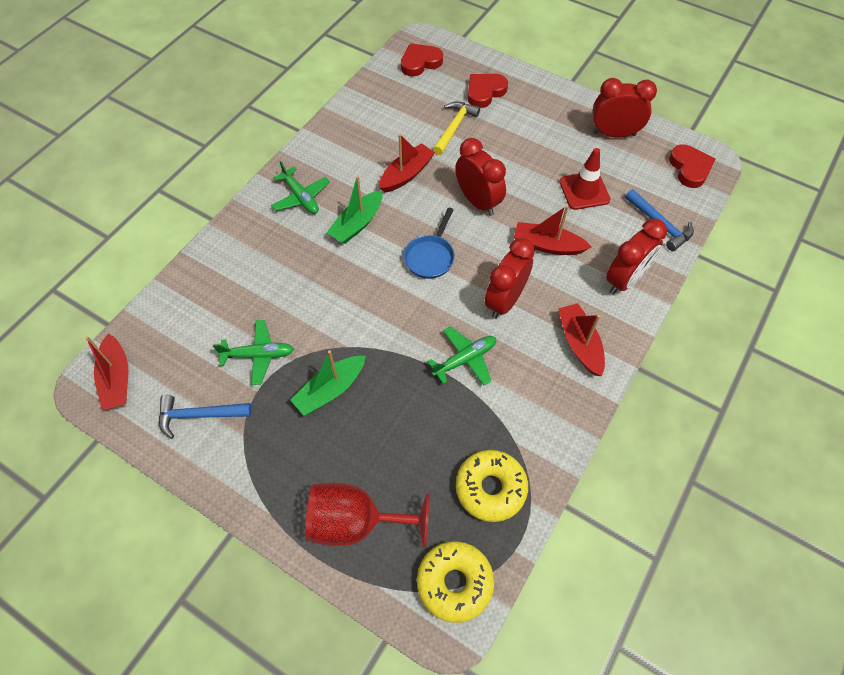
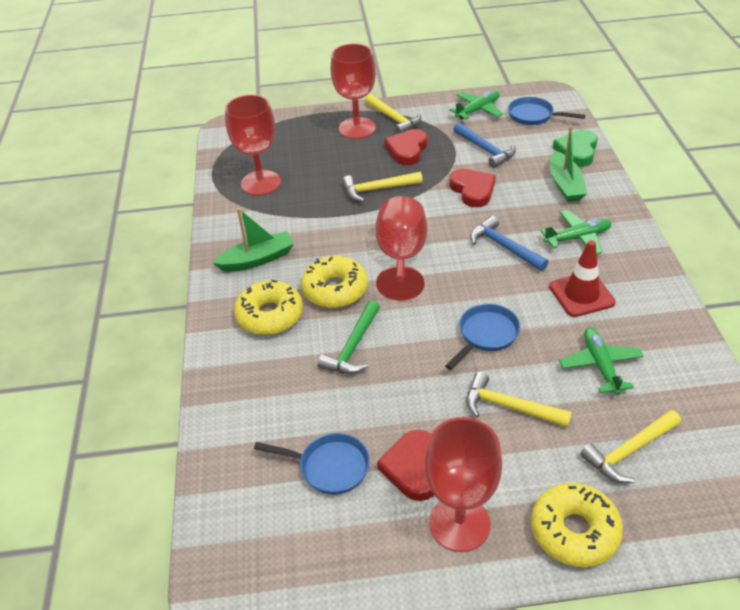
blue pan: [404,208,455,279] = 1 -> [254,433,370,495] [445,304,520,370] [508,97,585,125] = 3
green hammer: none = 0 -> [318,300,380,374] = 1
green heart: none = 0 -> [553,130,598,167] = 1
red boat: [85,333,128,410] [379,134,435,193] [514,205,592,255] [558,303,605,376] = 4 -> none = 0
red clock: [455,138,506,216] [485,238,535,319] [593,78,657,137] [606,219,667,295] = 4 -> none = 0
red goblet: [306,483,429,548] = 1 -> [225,95,281,196] [331,43,376,139] [375,196,427,301] [425,417,502,552] = 4
yellow donut: [417,541,494,623] [456,450,528,522] = 2 -> [234,280,303,335] [301,256,368,308] [531,483,623,567] = 3
yellow hammer: [433,102,480,155] = 1 -> [342,172,423,202] [365,94,421,134] [466,372,572,428] [580,410,681,483] = 4

